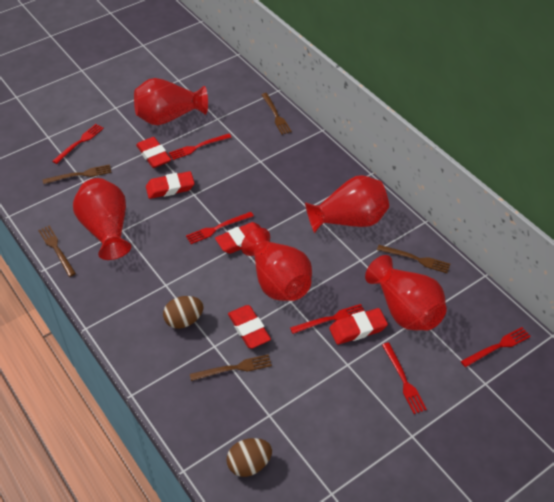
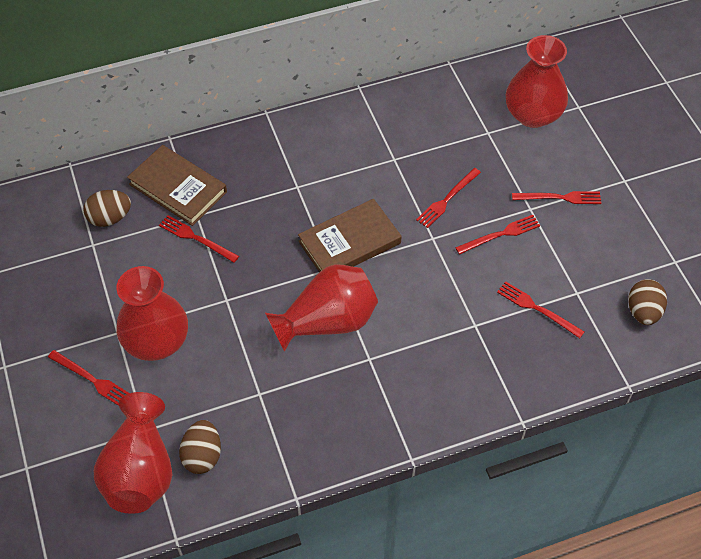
brown book: none = 0 -> [127,145,227,226] [298,199,401,272] = 2
brown egg: [163,296,204,329] [227,438,272,477] = 2 -> [83,190,131,227] [179,420,221,474] [628,279,667,325] = 3
brown fork: [38,226,76,277] [43,164,112,184] [190,354,272,381] [261,93,292,135] [377,245,450,273] = 5 -> none = 0
red eraser: [136,137,171,168] [146,171,195,199] [215,222,261,254] [228,305,271,349] [329,308,388,345] = 5 -> none = 0
red vase: [73,178,131,260] [134,78,208,125] [241,228,312,301] [305,175,389,233] [365,255,447,330] = 5 -> [94,392,173,514] [116,266,188,361] [265,264,378,352] [506,35,568,128] = 4

